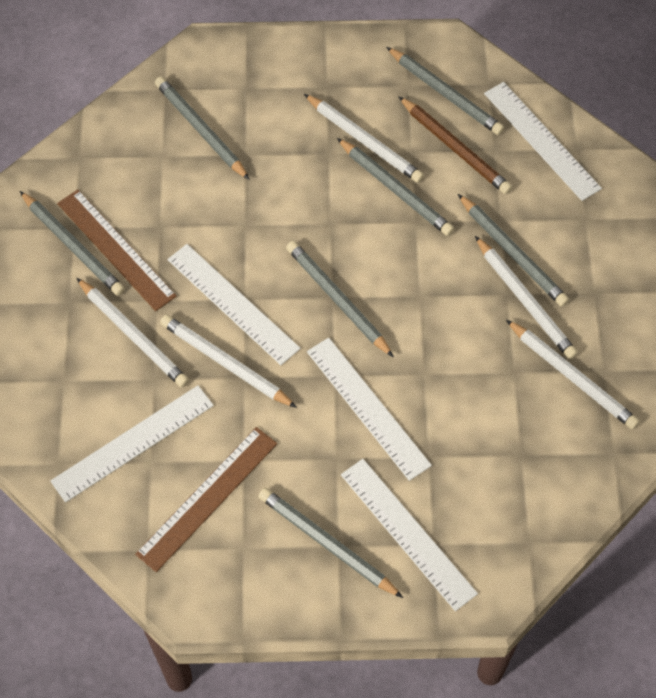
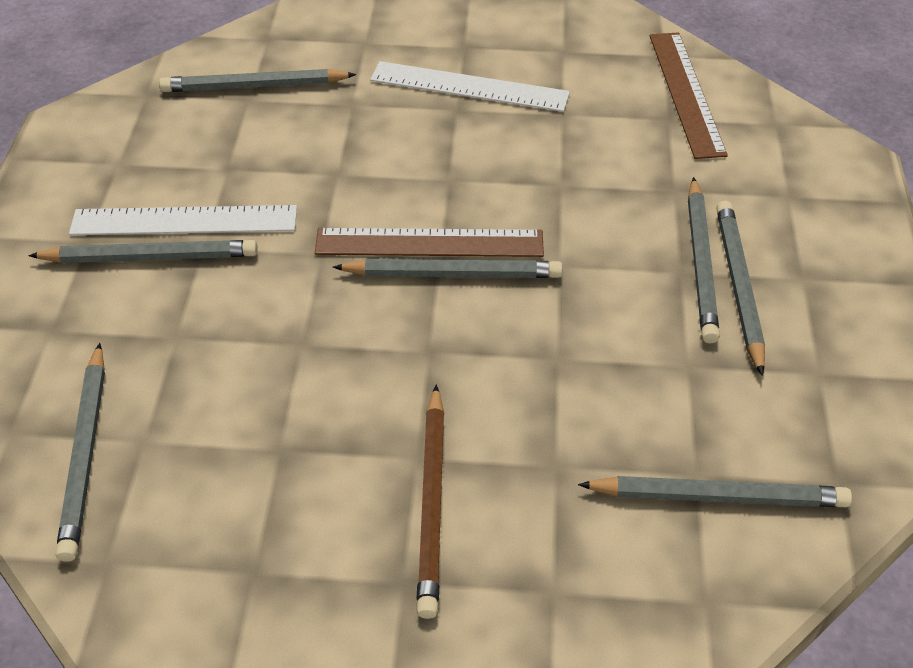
white pencil: [77,278,189,388] [160,315,297,408] [304,94,424,183] [475,236,578,359] [506,320,640,430] = 5 -> none = 0
white ruler: [50,385,214,502] [167,244,301,365] [307,338,432,481] [341,459,478,611] [484,82,602,201] = 5 -> [69,205,297,235] [370,61,570,112] = 2

